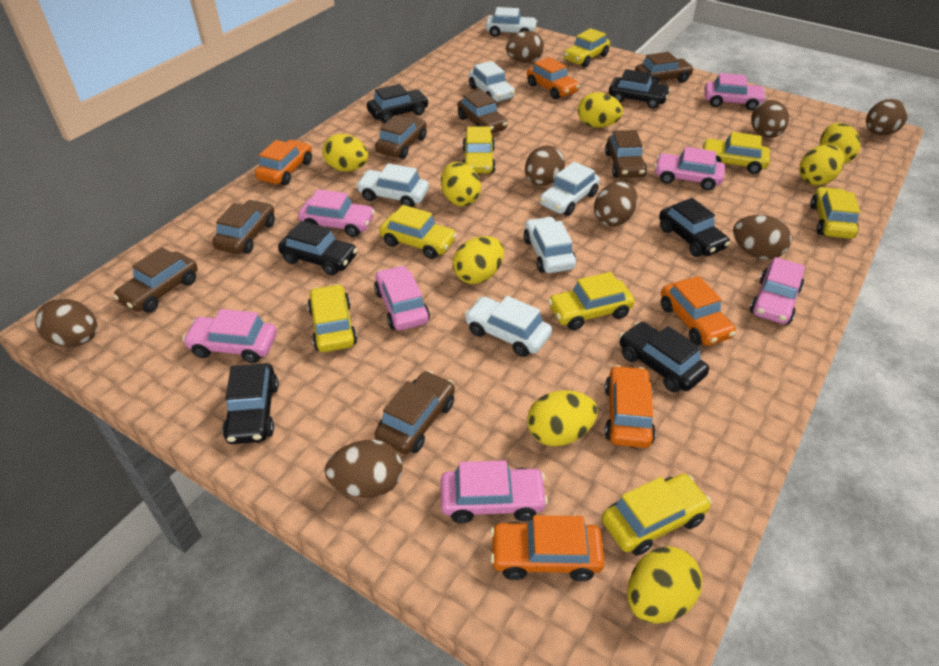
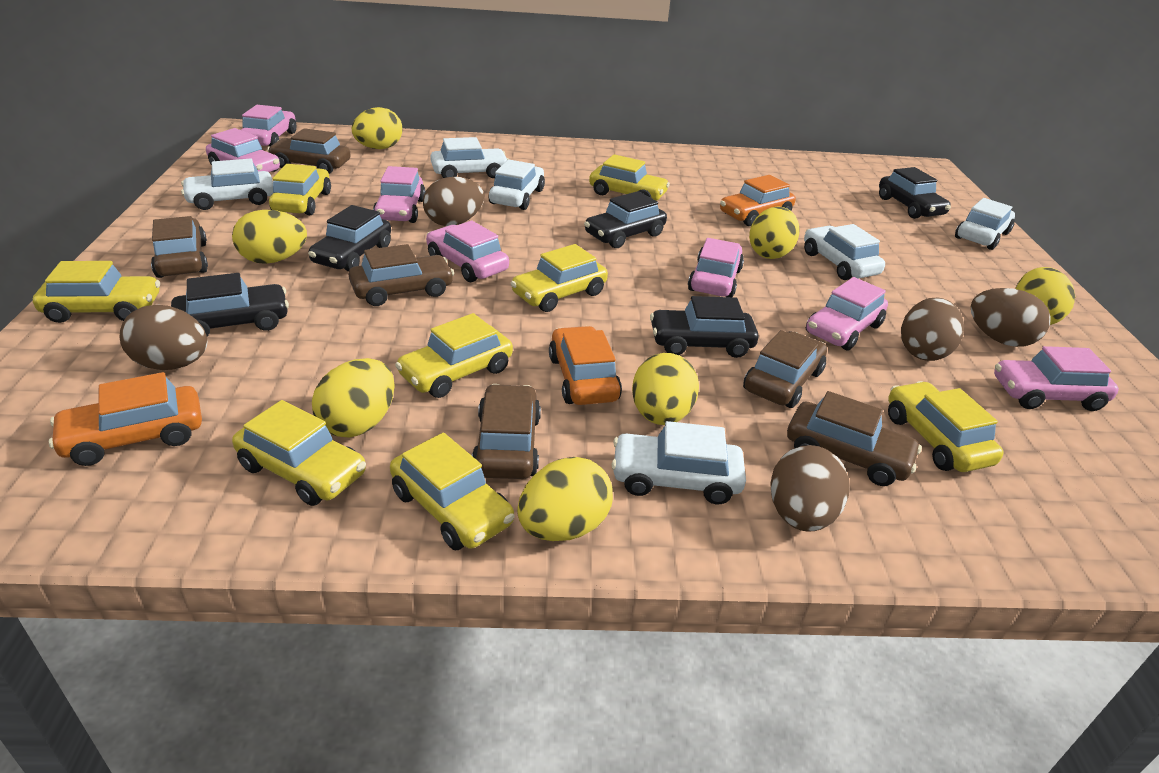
black car: [222,363,279,444] [278,221,358,276] [367,84,429,123] [609,69,670,108] [620,322,709,392] [659,198,730,257] = 6 -> [171,273,289,336] [308,205,391,271] [584,191,667,248] [650,296,759,358] [879,167,951,219] = 5
brown car: [113,247,198,313] [212,200,275,254] [375,115,427,159] [375,371,455,454] [457,90,508,133] [605,130,647,178] [635,52,694,84] = 7 -> [151,216,208,278] [267,128,350,174] [349,244,454,306] [472,384,541,479] [743,330,827,408] [787,391,922,486] = 6
brown egg: [35,299,97,347] [325,440,402,498] [506,31,544,63] [525,145,565,186] [594,181,638,226] [733,215,791,260] [751,100,789,138] [866,99,908,135] = 8 -> [120,305,208,370] [423,177,484,226] [770,445,849,532] [901,298,964,361] [971,288,1051,347] = 5
orange car: [255,140,312,185] [490,515,605,581] [527,57,580,99] [605,365,656,448] [661,276,736,346] = 5 -> [49,372,202,466] [549,326,622,405] [720,175,796,226] = 3
yellow egg: [322,134,369,172] [441,162,481,207] [453,236,504,284] [527,390,598,446] [578,92,623,128] [627,546,702,623] [799,145,845,186] [820,123,861,164] = 8 -> [232,210,307,264] [312,358,395,437] [352,107,403,149] [517,457,613,541] [632,353,699,425] [749,206,800,259] [1015,267,1075,325] = 7

